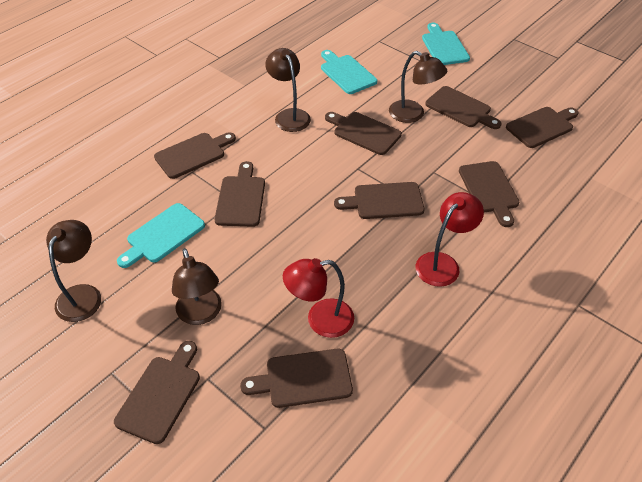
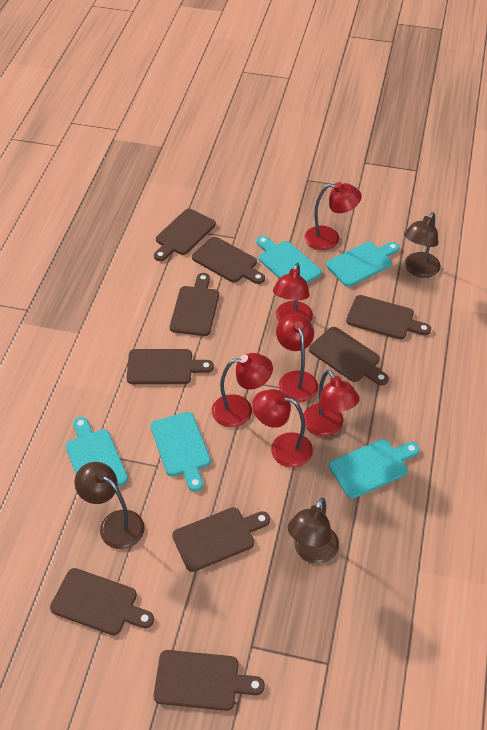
brown lamp: [46,220,101,322] [172,248,222,325] [265,48,311,132] [389,51,447,123] = 4 -> [75,462,145,549] [288,498,339,564] [404,212,441,278] = 3
red lamp: [283,258,354,338] [416,192,484,287] = 2 -> [212,353,273,427] [252,389,313,468] [273,263,313,322] [276,314,318,402] [303,370,359,437] [304,182,362,250] = 6
turquoise cutting board: [117,203,205,268] [321,50,377,94] [422,23,470,65] = 3 -> [65,417,128,487] [150,412,211,492] [256,236,322,283] [326,242,400,287] [329,439,419,498] = 5

